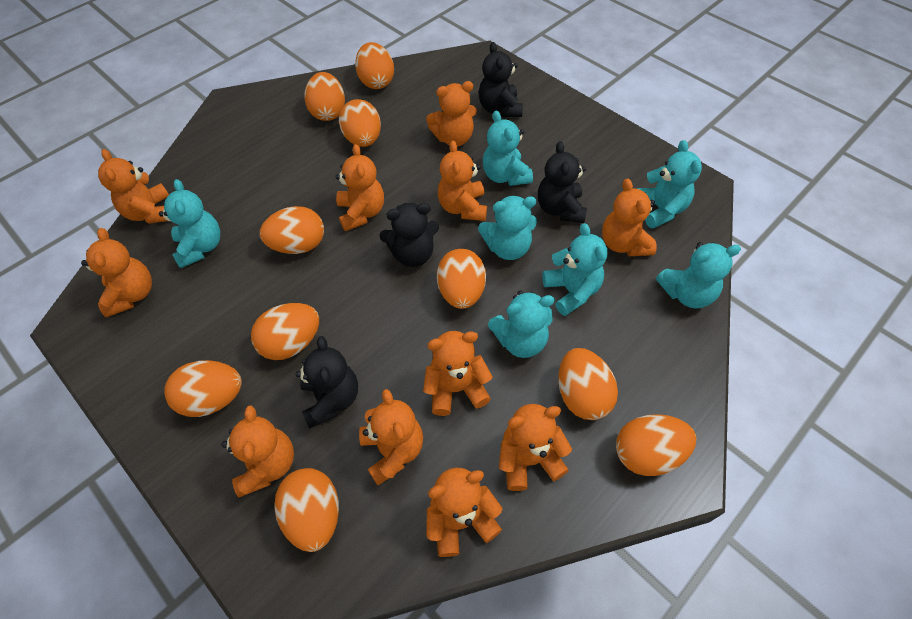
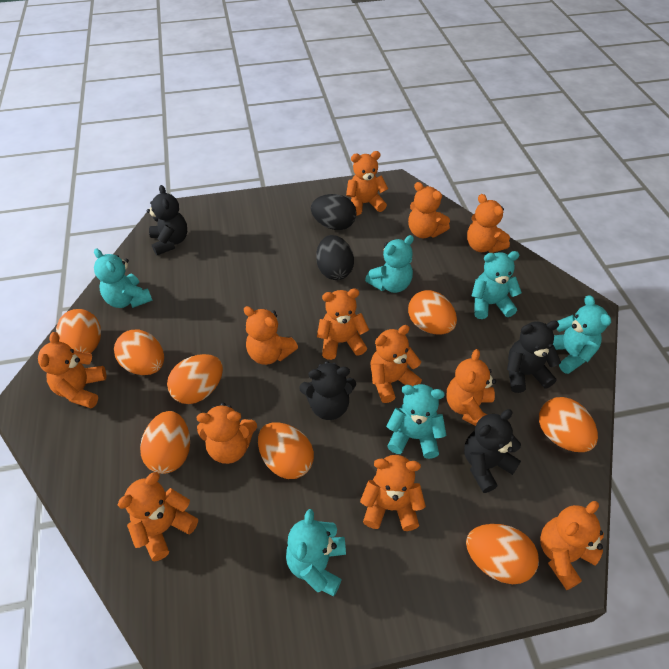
black egg: none = 0 -> [311,194,357,230] [316,235,354,280] = 2
orange egg: [164,360,242,417] [251,303,319,360] [260,206,324,254] [275,468,339,552] [304,72,345,121] [339,99,381,147] [355,42,394,89] [437,249,486,309] [558,348,618,420] [616,414,696,476] = 10 -> [56,309,101,353] [114,330,164,375] [140,411,190,474] [167,354,223,404] [258,422,314,479] [408,290,457,334] [466,524,539,584] [539,397,598,452] = 8
orange teddy bear: [81,228,152,318] [98,149,169,224] [221,405,294,497] [335,144,384,231] [359,389,423,485] [423,331,493,416] [426,81,477,146] [426,467,503,557] [438,140,487,221] [499,404,572,491] [602,178,657,256] = 11 -> [38,332,106,408] [118,472,198,561] [197,402,257,464] [244,306,298,365] [317,289,369,360] [346,151,388,215] [360,455,426,531] [370,325,422,403] [408,182,450,238] [446,349,496,426] [467,194,510,253] [540,501,604,590] = 12
turquoise teddy bear: [159,179,221,268] [478,196,537,260] [483,111,533,186] [488,290,555,358] [542,223,607,316] [636,140,702,228] [656,242,741,309] = 7 -> [94,249,153,308] [286,509,346,596] [365,235,414,293] [386,384,446,459] [472,251,522,319] [553,295,611,374] = 6

